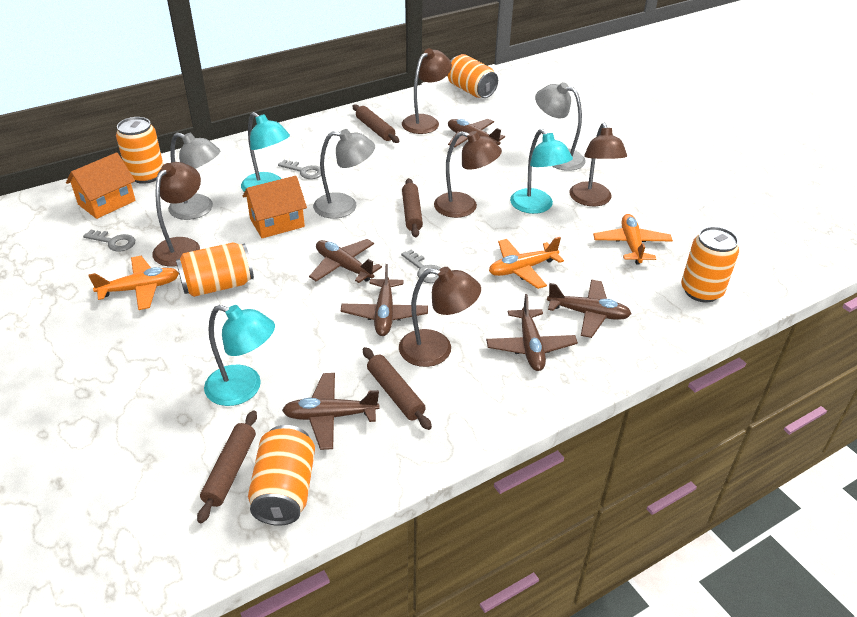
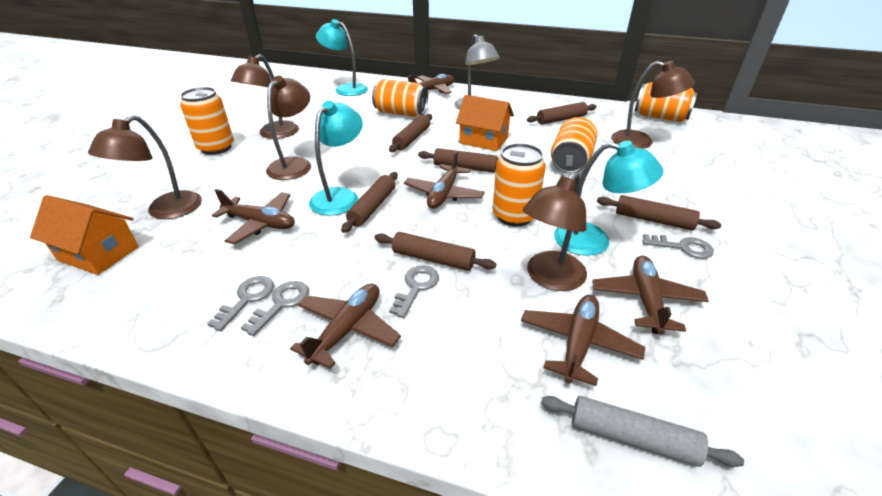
brown rolling pin: [197,410,257,523] [352,104,399,143] [363,347,432,430] [402,178,423,237] = 4 -> [341,172,398,233] [374,232,496,271] [389,114,432,152] [418,148,498,173] [527,102,597,124] [597,195,721,230] = 6
grey key: [83,230,135,251] [278,160,321,179] [401,250,441,283] = 3 -> [207,276,274,331] [241,281,309,336] [389,266,439,318] [642,234,714,259] = 4
grey lamp: [168,132,220,220] [313,129,375,219] [535,82,586,171] = 3 -> [454,34,500,109] = 1
grey rolling pin: none = 0 -> [541,396,744,467] = 1
orange plane: [89,256,179,310] [489,237,564,289] [593,214,673,265] = 3 -> none = 0

